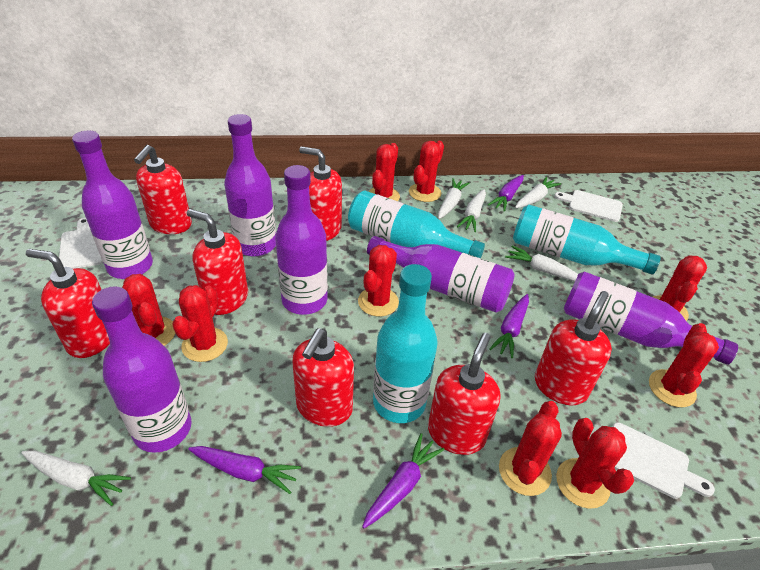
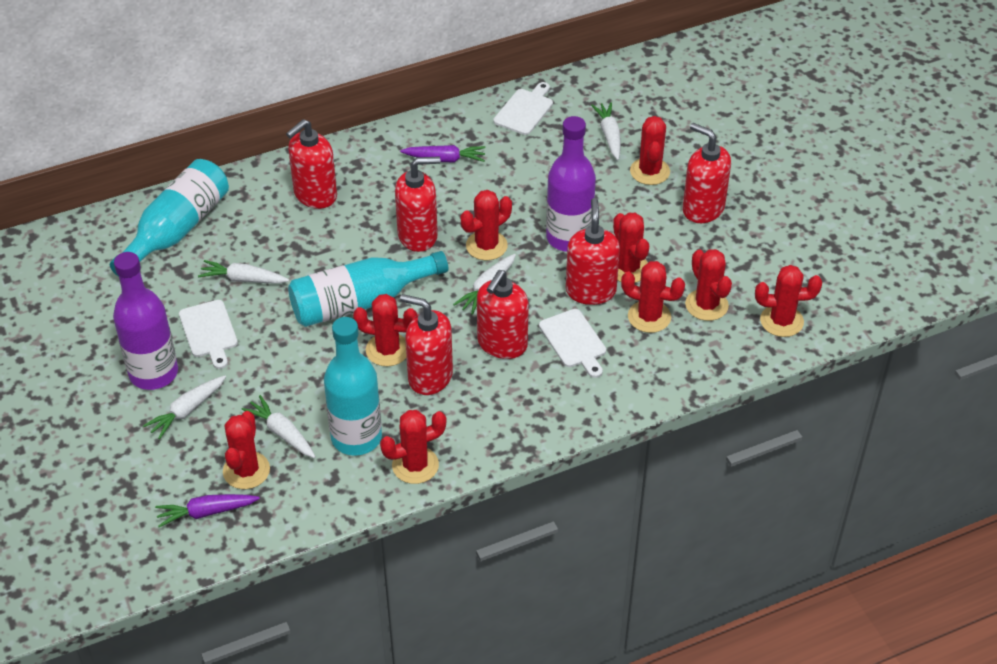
purple bottle: [72,131,153,279] [92,286,191,453] [224,114,276,257] [275,165,328,315] [367,236,515,313] [564,271,738,365] = 6 -> [113,252,178,390] [546,116,596,252] = 2
purple carrot: [188,446,301,494] [362,433,444,528] [488,175,524,212] [489,294,529,358] = 4 -> [155,494,260,527] [400,145,486,162] = 2
red soap dispenser: [26,249,110,358] [134,145,192,234] [187,209,248,315] [292,328,354,427] [299,146,342,241] [428,333,501,455] [535,291,612,405] = 7 -> [286,119,337,209] [395,156,440,252] [400,294,453,395] [477,270,529,359] [566,198,620,305] [683,123,731,223] = 6

